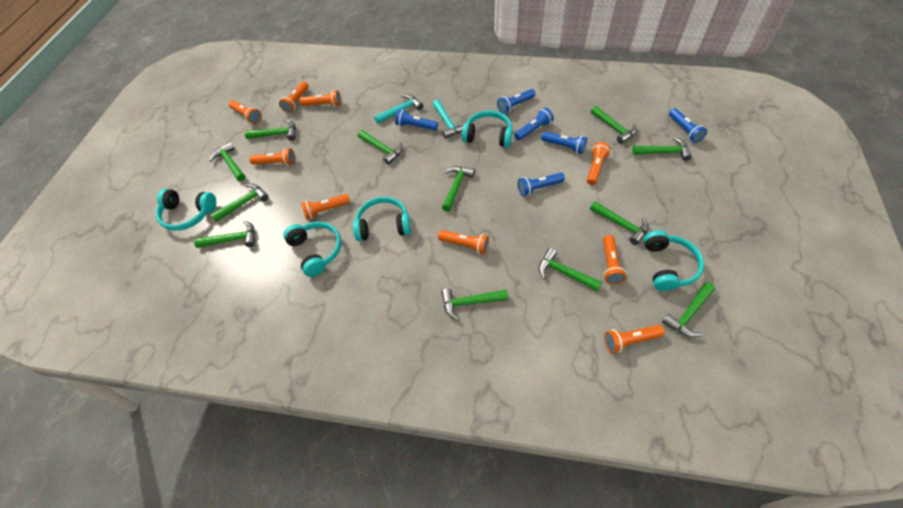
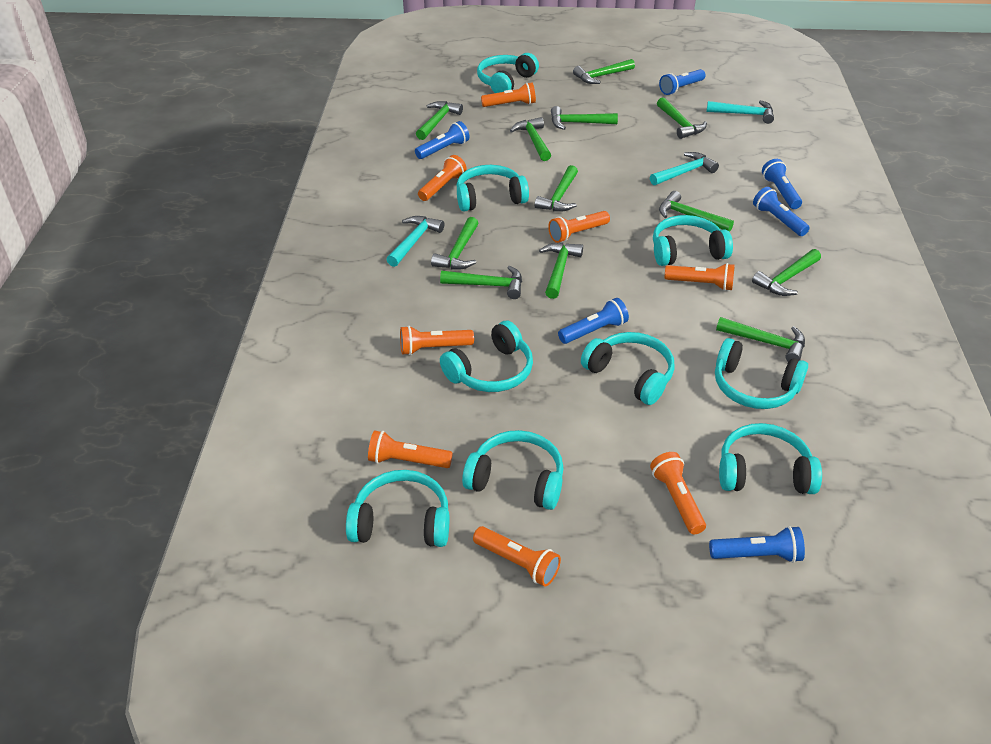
orange flashlight: [229,100,262,124] [249,148,295,166] [279,82,309,113] [300,90,341,107] [301,194,350,220] [438,230,489,254] [587,142,611,185] [603,235,626,284] [604,325,665,353] = 9 -> [368,431,453,468] [400,326,474,355] [418,155,467,201] [473,526,561,586] [481,82,536,107] [548,211,610,243] [650,452,706,534] [665,263,735,291] = 8
turquoise hammer: [374,94,423,124] [432,100,466,139] = 2 -> [386,216,444,267] [650,152,719,185] [706,100,774,124] = 3
turquoise headphones: [156,189,216,231] [283,222,341,277] [353,197,411,241] [462,110,512,147] [644,230,704,291] = 5 -> [346,470,449,547] [440,321,533,392] [456,165,529,211] [462,430,564,510] [477,53,539,93] [581,332,675,405] [653,215,733,266] [715,338,808,409] [719,423,822,494] = 9

